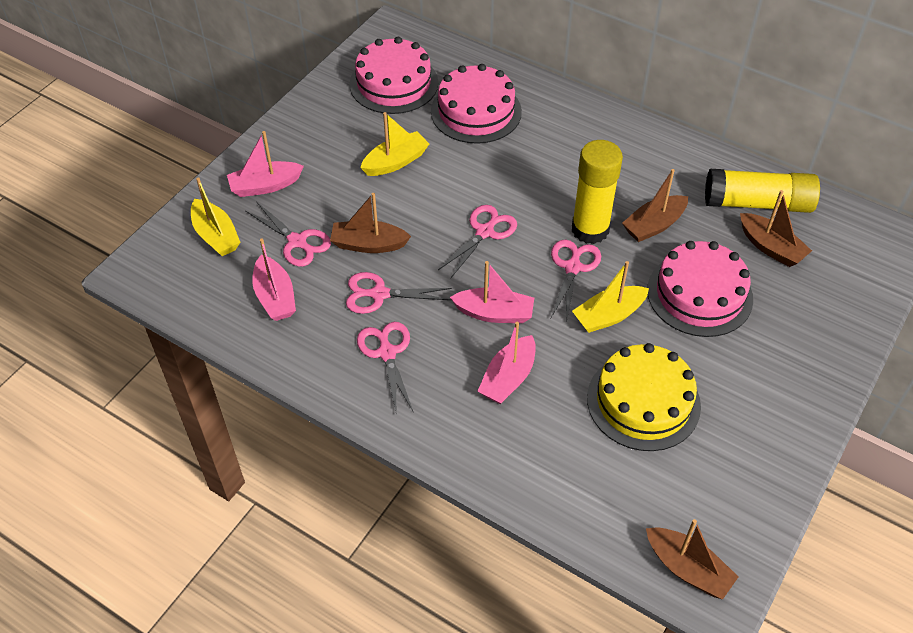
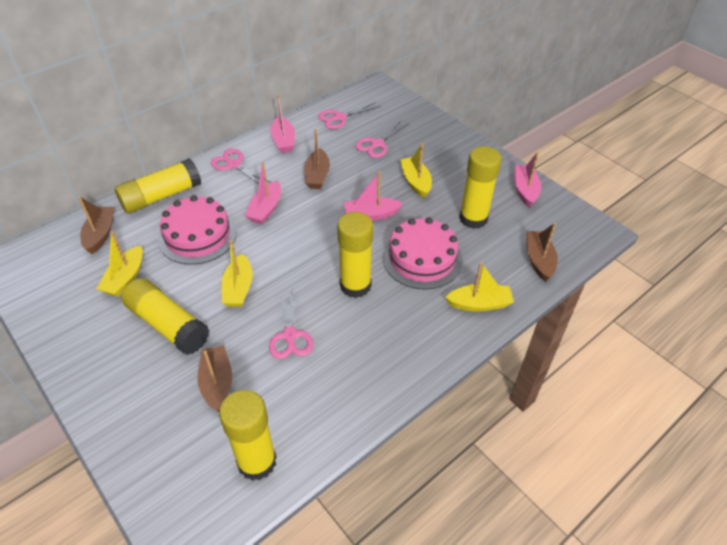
pink cake: [350,37,438,114] [431,64,522,144] [647,241,753,337] = 3 -> [158,195,237,265] [383,217,462,289] = 2
pink scissors: [246,202,331,267] [346,272,452,314] [357,322,413,416] [438,205,517,278] [551,239,601,323] = 5 -> [211,149,270,184] [269,289,313,359] [318,102,380,129] [355,121,408,158] = 4
yellow boat: [191,177,241,256] [360,112,429,176] [572,261,649,333] = 3 -> [97,230,143,297] [222,240,253,307] [400,143,432,198] [445,262,514,312] = 4
yellow cake: [587,343,701,451] = 1 -> none = 0
yellow glue stick: [572,140,623,244] [705,169,820,213] = 2 -> [115,158,201,213] [122,278,210,355] [219,390,276,481] [337,212,373,298] [459,146,502,229] = 5

